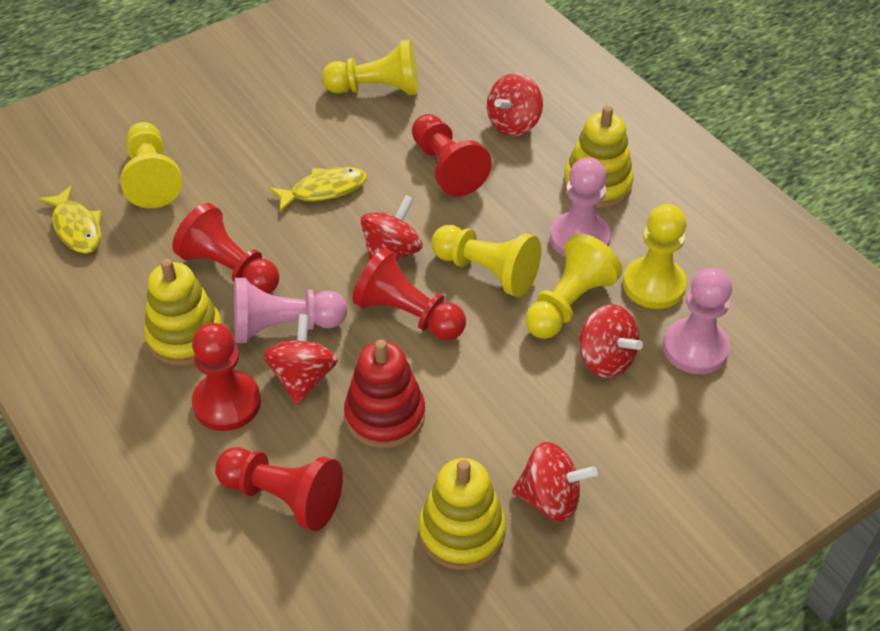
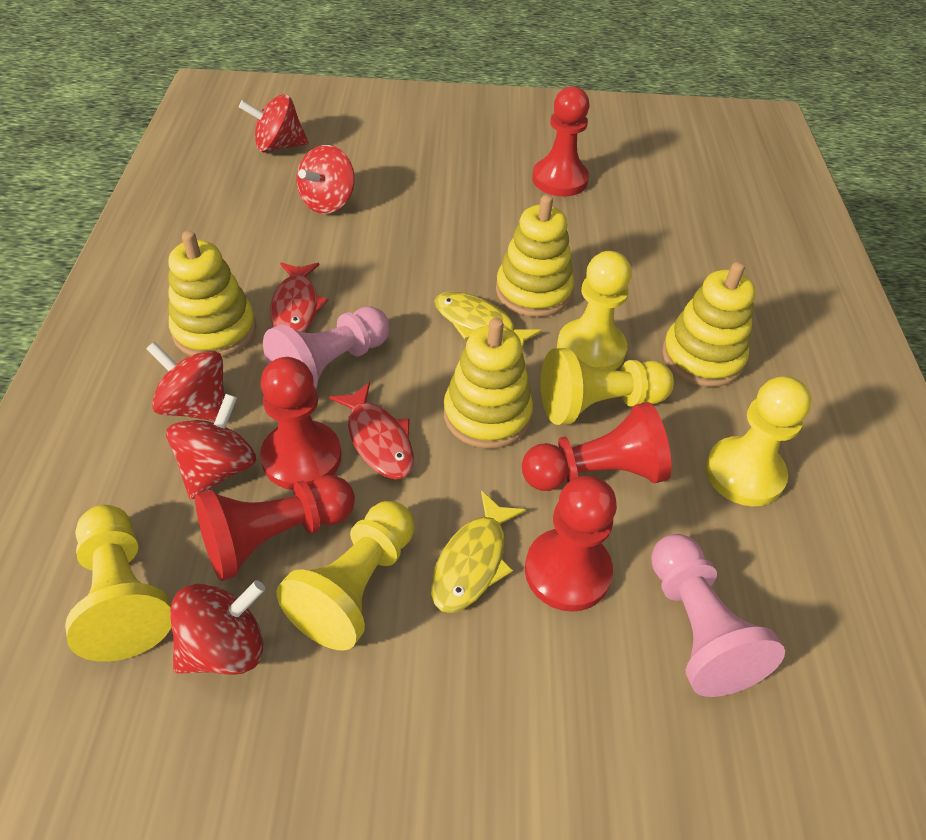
pink pawn: [234,278,347,343] [550,157,611,257] [663,267,732,374] = 3 -> [263,306,390,389] [651,534,785,697] = 2
red fish: none = 0 -> [270,263,328,332] [329,382,414,479] = 2
red stacking toy: [344,340,425,449] = 1 -> none = 0
yellow stacking toy: [144,259,223,366] [419,458,506,570] [563,106,634,208] = 3 -> [169,231,256,357] [444,318,533,449] [496,195,574,317] [662,262,755,387] = 4

